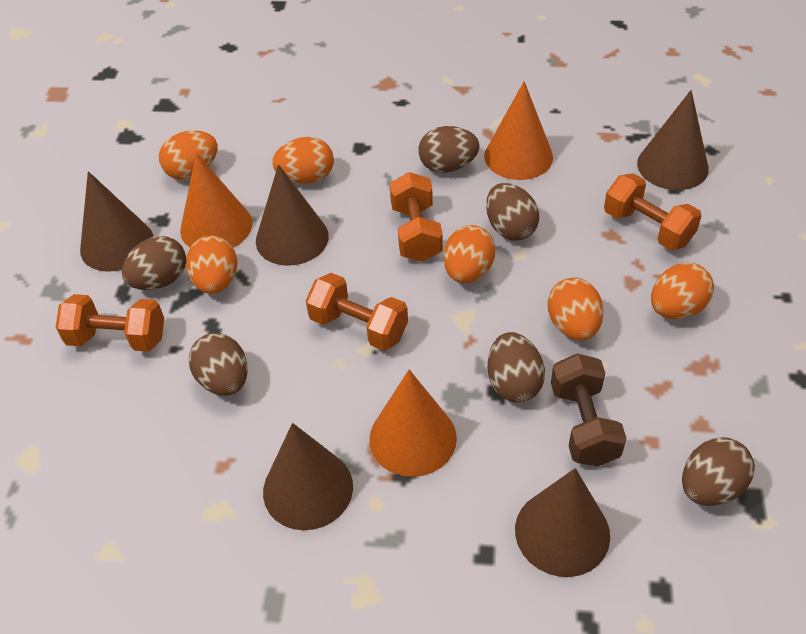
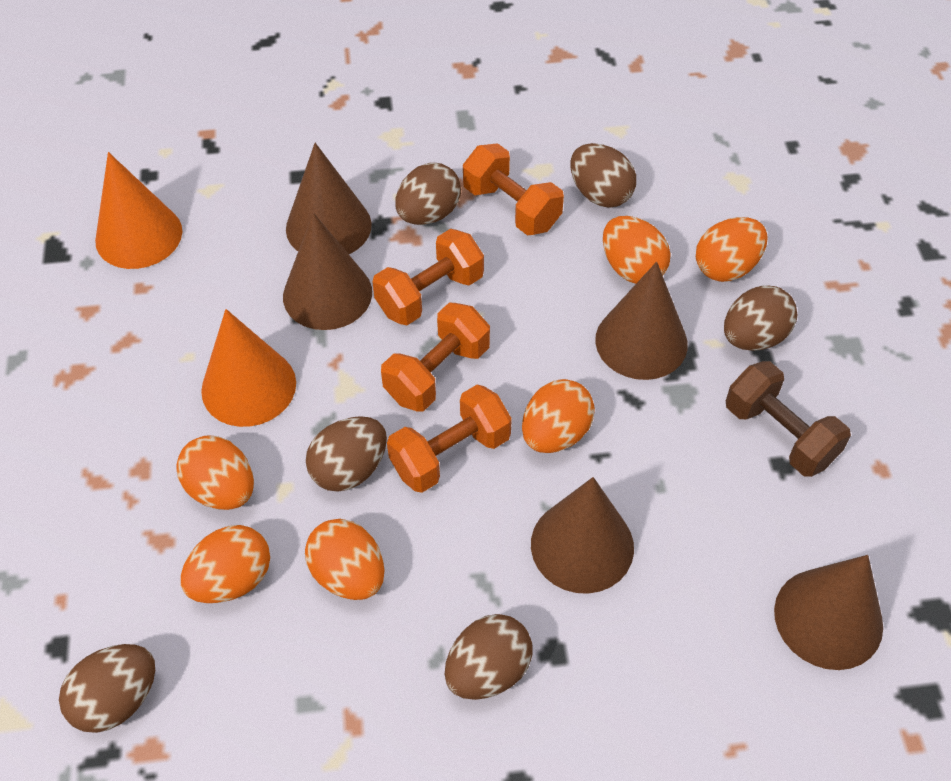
orange cone: [180,153,252,248] [369,370,457,477] [484,81,553,180] = 3 -> [95,152,182,269] [201,309,296,427] = 2

